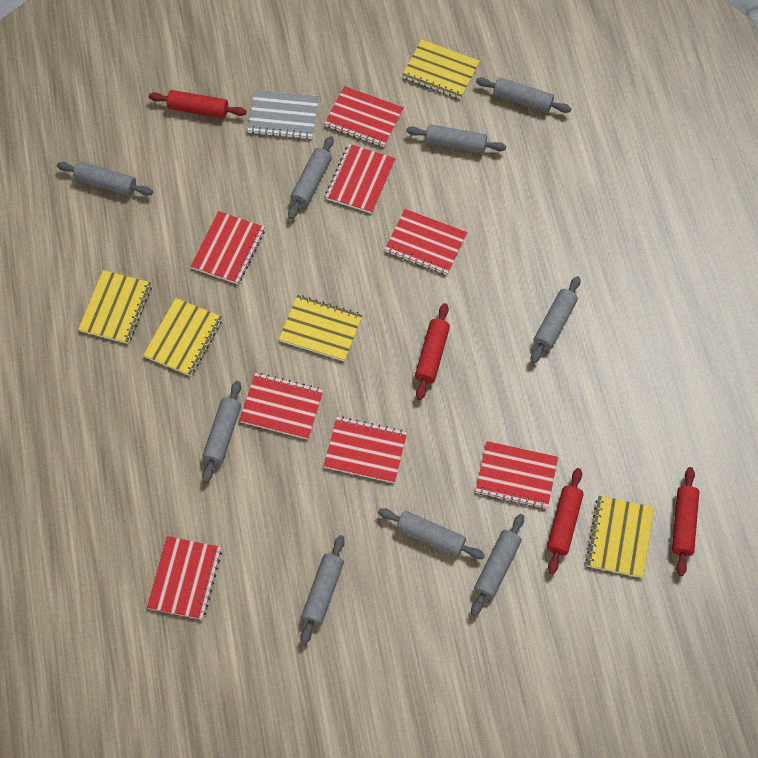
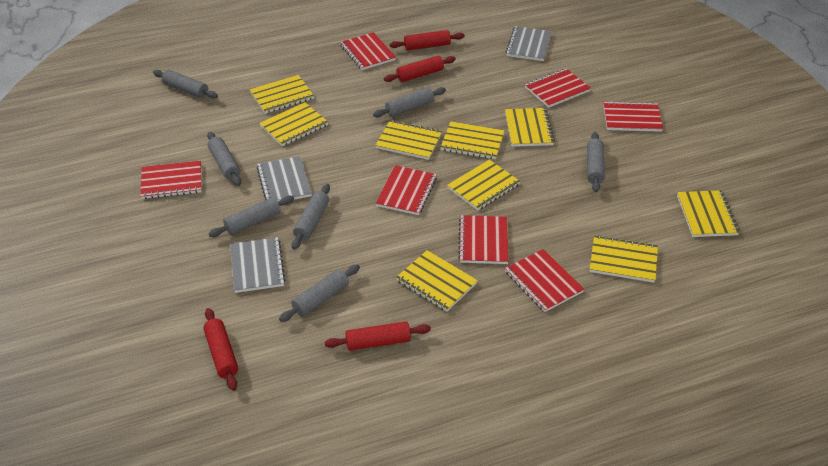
grey notebook: [247,90,319,139] = 1 -> [230,237,285,293] [257,156,312,202] [506,26,552,61] = 3
grey rolling pin: [57,161,153,196] [202,381,241,483] [288,136,334,219] [300,535,345,645] [378,508,485,559] [406,124,506,154] [471,514,524,616] [476,77,572,113] [531,276,580,364] = 9 -> [153,70,218,99] [207,132,241,186] [209,196,294,237] [279,264,360,322] [292,184,330,250] [373,87,446,117] [587,132,605,192] = 7
red notebook: [147,536,222,620] [191,211,265,284] [239,373,324,439] [324,86,404,147] [324,417,407,483] [325,144,396,214] [385,209,467,275] [475,441,558,509] = 8 -> [140,161,201,199] [340,32,396,70] [376,165,437,215] [458,215,509,264] [505,249,584,312] [525,68,591,108] [603,101,663,132] = 7
yellow notebook: [78,270,152,344] [143,298,222,376] [279,295,363,361] [402,39,480,99] [586,496,654,578] = 5 -> [250,75,314,114] [259,102,328,146] [375,120,442,160] [396,250,478,312] [440,121,505,159] [447,160,520,210] [505,108,555,147] [590,235,658,283] [677,190,740,237] = 9

